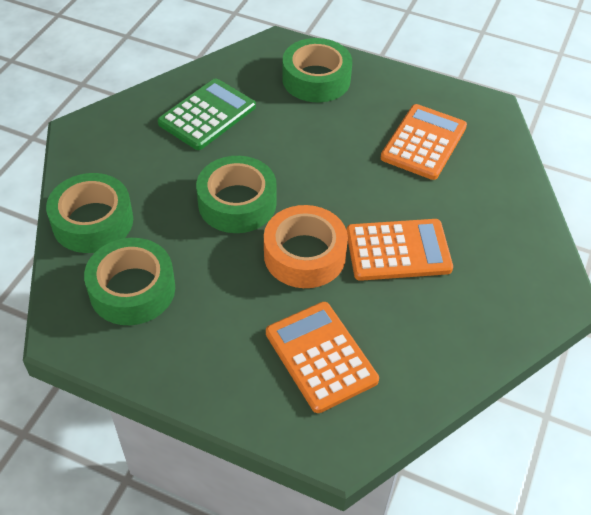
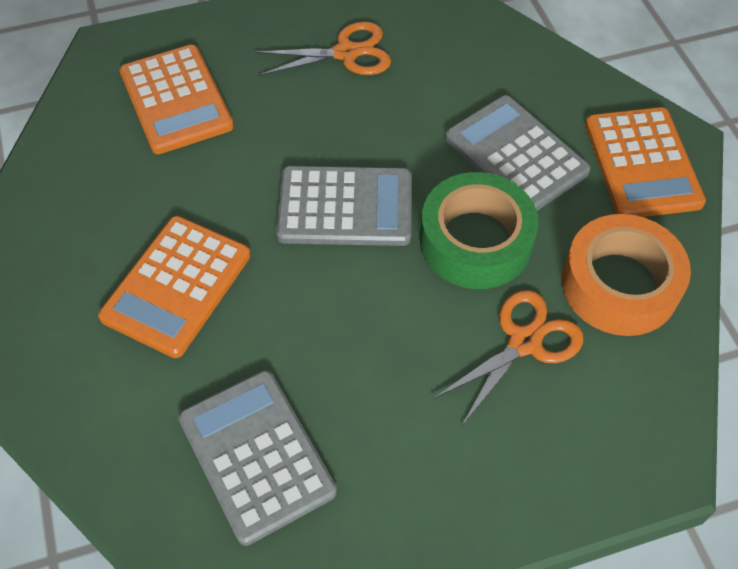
green calculator: [158,78,256,150] = 1 -> none = 0
green tape: [46,173,133,253] [84,238,175,325] [196,156,277,233] [282,38,352,102] = 4 -> [420,172,539,289] = 1
grey calculator: none = 0 -> [178,370,337,546] [276,166,411,246] [445,95,591,211] = 3
orange scissors: none = 0 -> [254,22,391,76] [433,290,583,426] = 2

